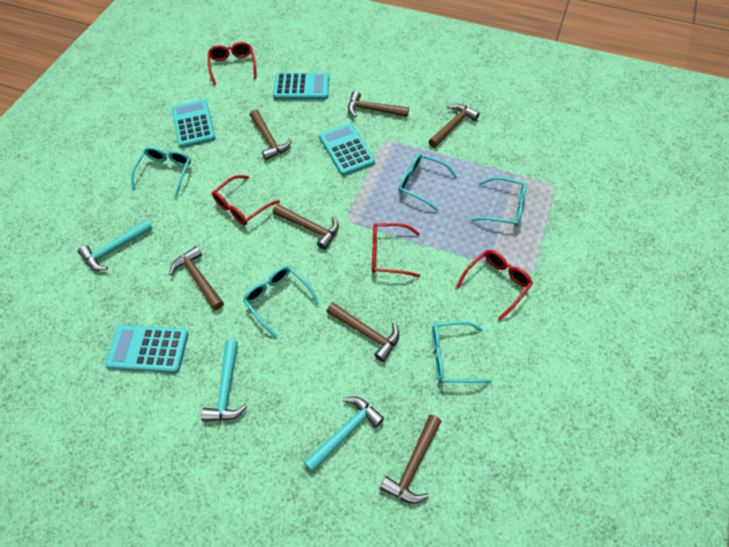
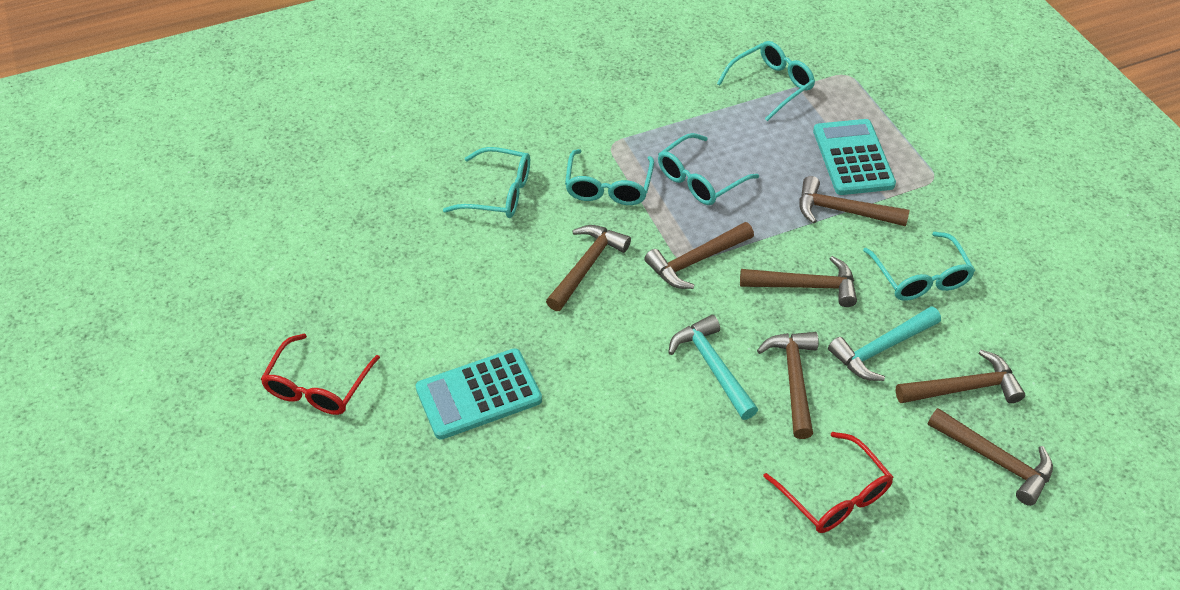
red glasses: [208,42,256,85] [212,175,280,225] [372,223,420,277] [456,250,533,321] = 4 -> [260,334,380,415] [763,432,893,533] = 2
turquoise calculator: [105,325,189,373] [172,99,216,148] [273,73,329,100] [319,123,375,176] = 4 -> [415,348,542,440] [813,119,896,195] = 2
turquoise hammer: [78,219,153,270] [201,340,247,422] [304,396,384,472] = 3 -> [668,315,758,420] [828,306,941,381] = 2

